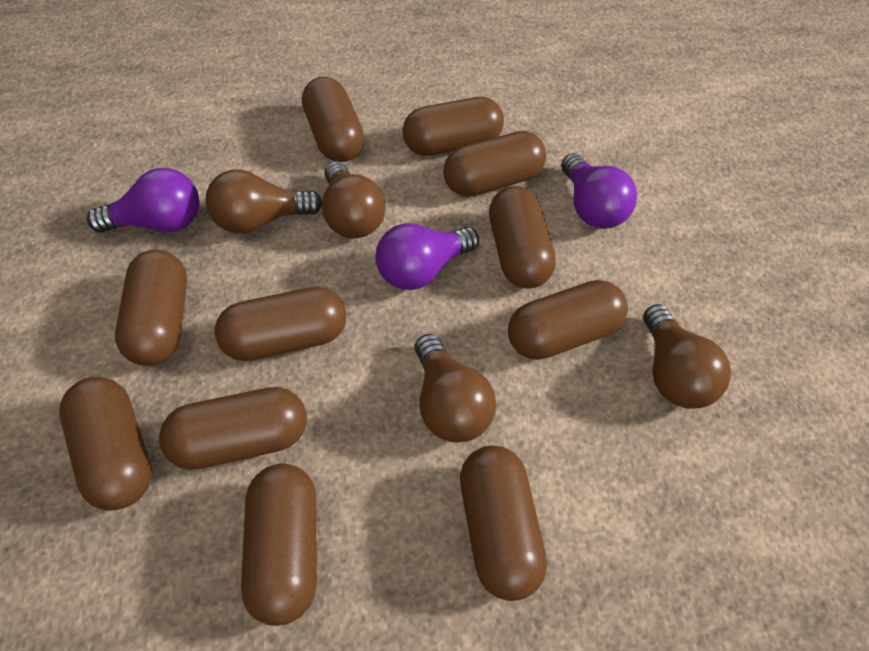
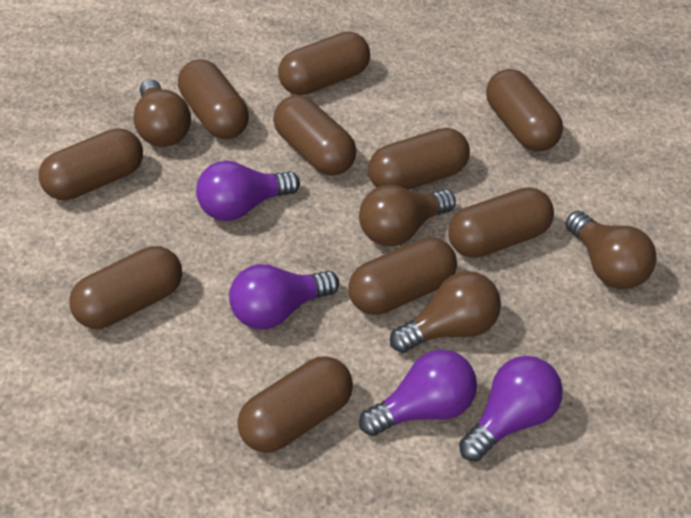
brown capsule: [59,377,152,511] [115,250,187,366] [159,387,307,470] [214,287,346,361] [241,464,317,626] [302,77,364,162] [402,97,504,156] [443,131,546,196] [460,446,547,601] [489,186,556,289] [508,280,628,360] = 11 -> [38,128,143,200] [69,246,182,329] [178,59,249,139] [237,356,353,453] [273,95,356,175] [278,31,370,95] [348,237,457,315] [368,128,470,190] [448,187,554,258] [486,69,563,152] = 10
purple light bulb: [87,168,200,233] [375,223,479,290] [561,153,637,229] = 3 -> [196,160,300,221] [229,264,339,330] [359,349,477,436] [459,356,563,461] = 4

